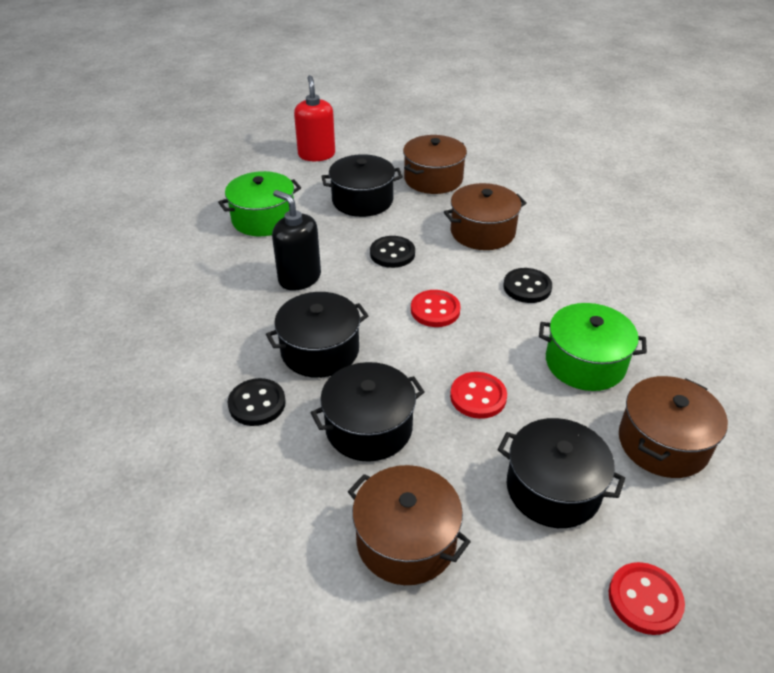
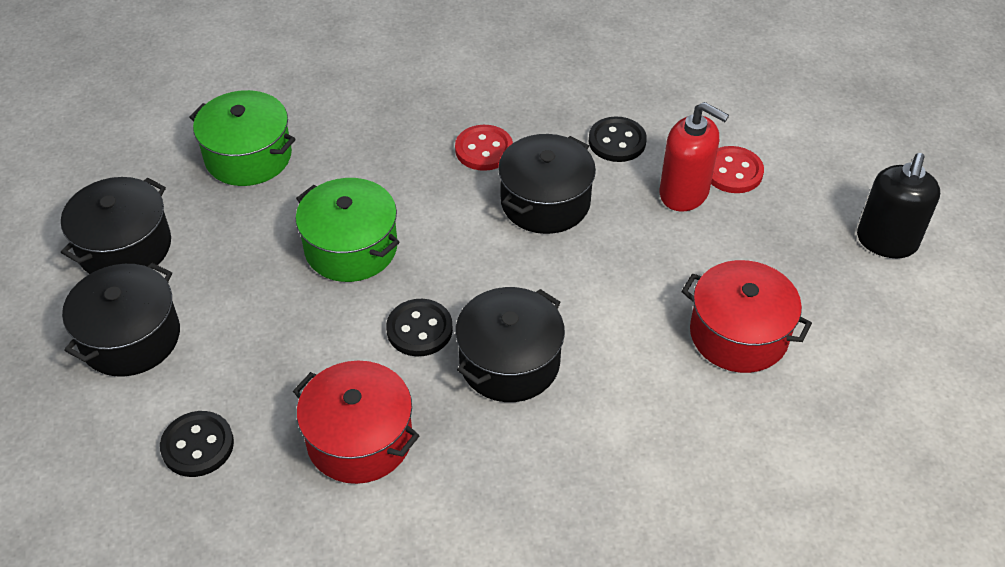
brown pot: [348,465,471,585] [403,135,467,194] [444,183,527,250] [619,376,728,478] = 4 -> none = 0
red button: [411,290,461,327] [450,372,507,419] [609,562,685,635] = 3 -> [455,125,513,171] [711,146,764,193] = 2
red pot: none = 0 -> [293,361,420,484] [682,260,812,373] = 2

